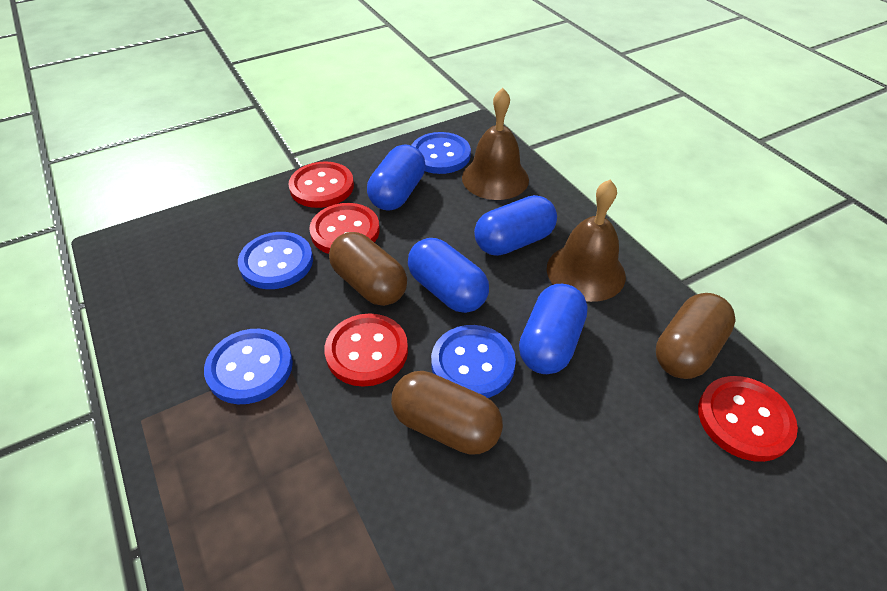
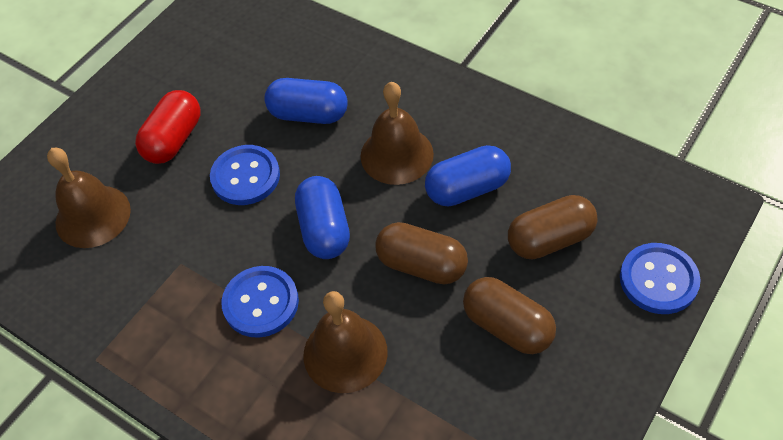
blue button: [204,329,293,404] [238,232,313,289] [411,132,471,174] [431,325,516,398] = 4 -> [210,145,280,205] [221,266,299,338] [620,243,701,314] = 3
blue capsule: [367,144,426,211] [408,238,489,313] [474,195,557,256] [519,284,588,374] = 4 -> [264,78,348,124] [295,176,350,259] [425,145,511,207] = 3
brown bell: [462,88,529,200] [547,180,626,302] = 2 -> [47,148,131,248] [303,291,388,393] [361,82,434,185] = 3
red button: [288,161,354,208] [309,203,380,254] [324,313,408,387] [698,376,798,462] = 4 -> none = 0
red capsule: none = 0 -> [135,90,201,164] = 1

